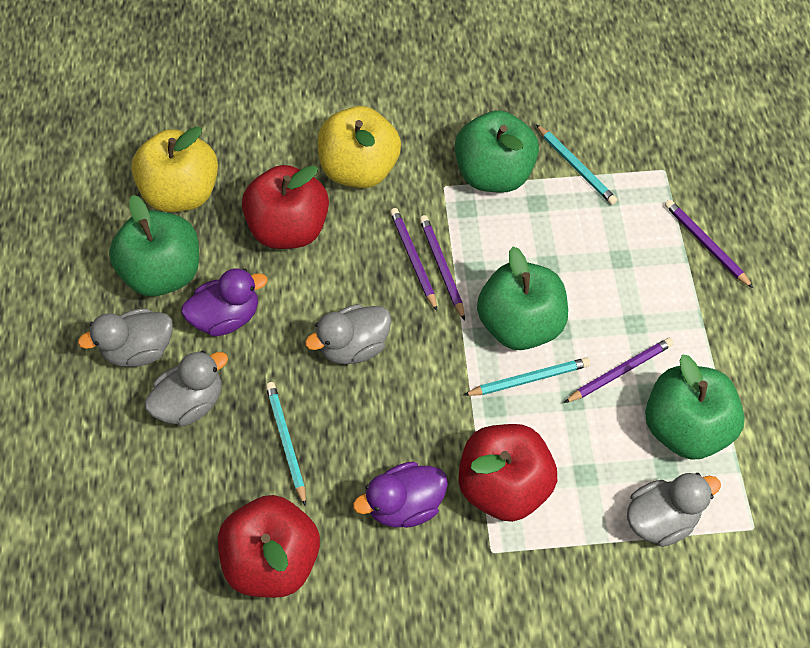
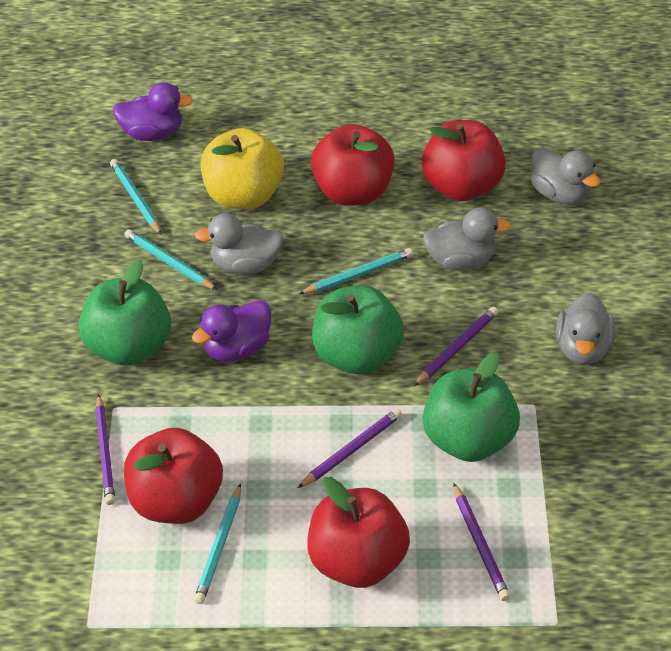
green apple: [109,195,199,297] [455,110,539,193] [477,247,568,350] [645,354,745,460] = 4 -> [79,259,171,366] [312,285,404,374] [423,352,520,462] = 3
red apple: [218,495,320,598] [242,165,329,249] [459,424,557,522] = 3 -> [124,428,223,524] [307,477,410,588] [311,124,395,206] [421,120,506,201] = 4
turquoise pencil: [266,382,306,507] [464,357,590,396] [536,124,617,205] = 3 -> [110,159,162,235] [124,229,217,290] [194,483,241,604] [299,248,413,294] = 4
yellow apple: [131,126,218,212] [318,106,401,188] = 2 -> [200,128,284,209] = 1

